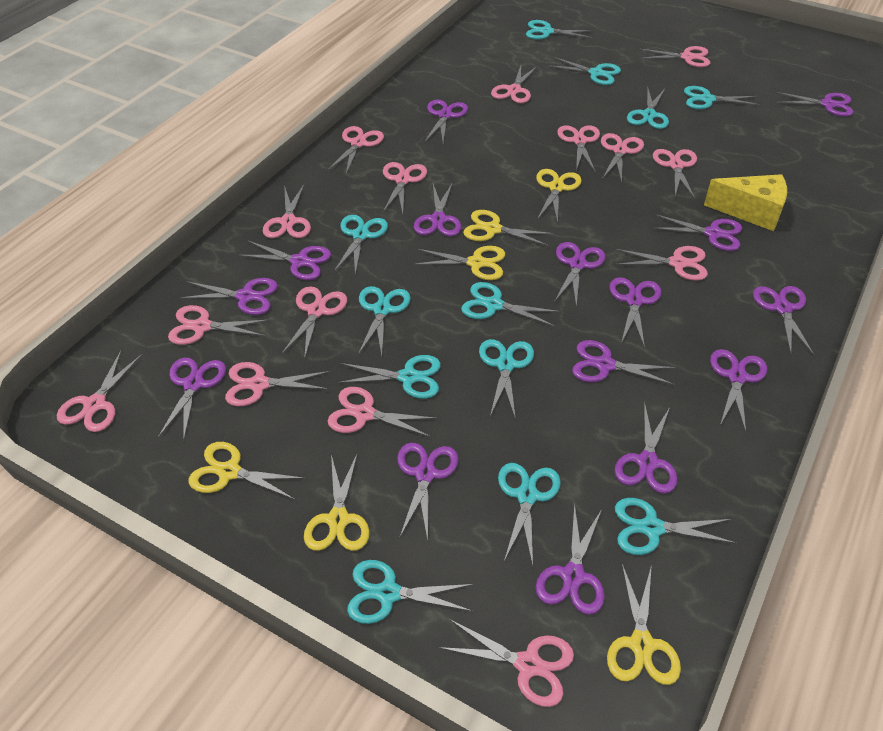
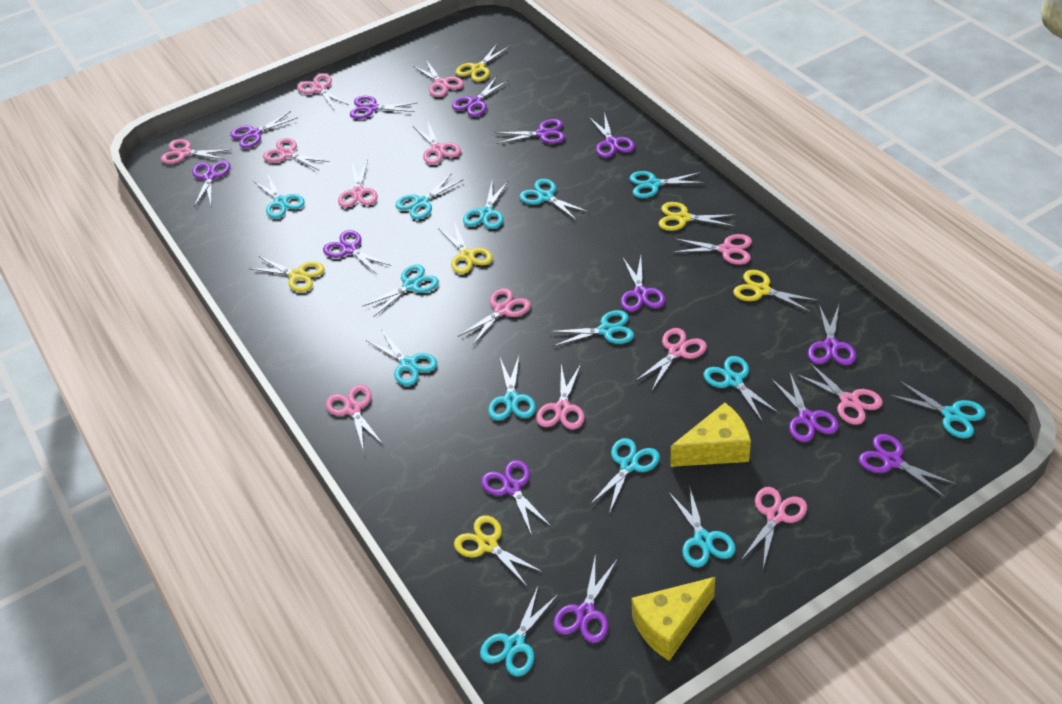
pink scissors: [57,351,142,432] [168,305,270,345] [225,362,330,406] [263,185,311,238] [282,286,347,359] [327,387,438,437] [328,126,384,174] [383,162,427,214] [438,619,574,707] [491,66,537,103] [557,125,600,172] [601,133,644,182] [616,246,708,281] [640,46,710,67] [653,149,697,199] = 15 -> [161,139,231,164] [263,138,330,170] [297,74,348,111] [326,384,383,452] [338,160,378,208] [413,60,464,97] [413,122,461,164] [458,288,531,346] [536,364,585,429] [635,328,707,390] [672,234,752,265] [741,487,807,569] [796,362,883,425] = 13
purple scissors: [158,358,226,441] [180,278,278,315] [239,241,331,280] [397,443,459,541] [414,184,461,236] [425,100,468,142] [536,503,605,615] [554,242,605,307] [572,340,676,385] [609,277,661,348] [614,402,677,494] [652,214,742,251] [710,349,767,432] [753,286,814,355] [776,92,853,117] = 15 -> [192,161,230,207] [230,111,298,148] [323,230,391,275] [350,96,417,119] [452,76,509,117] [481,460,552,535] [495,119,565,144] [553,554,617,643] [589,112,635,158] [621,256,665,312] [771,373,839,442] [808,305,856,365] [859,434,956,498] = 13
turquoise scissors: [334,215,388,274] [337,355,441,399] [347,560,474,624] [358,286,411,356] [461,282,560,326] [479,339,534,419] [498,463,561,566] [526,20,593,40] [548,57,621,85] [615,498,737,555] [627,87,669,129] [684,86,760,109] = 12 -> [252,173,305,219] [362,264,439,317] [366,330,437,386] [395,173,463,220] [463,180,509,229] [480,587,558,676] [488,356,536,421] [519,179,589,220] [549,310,634,347] [590,438,660,514] [629,171,705,198] [668,485,736,567] [703,356,779,421] [890,380,986,438] = 14
yellow cheese: [704,174,787,231] = 1 -> [631,577,715,661] [671,403,751,467] = 2

